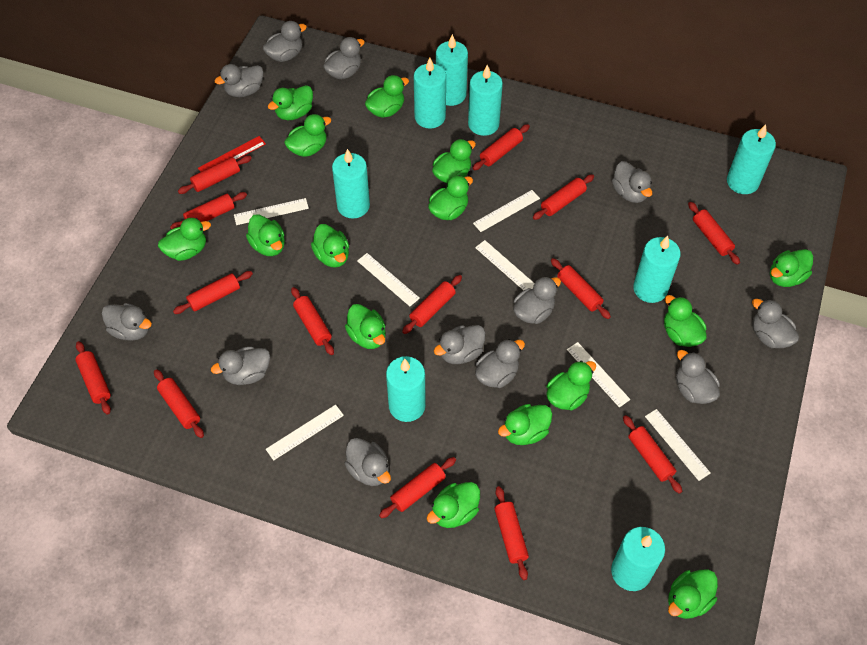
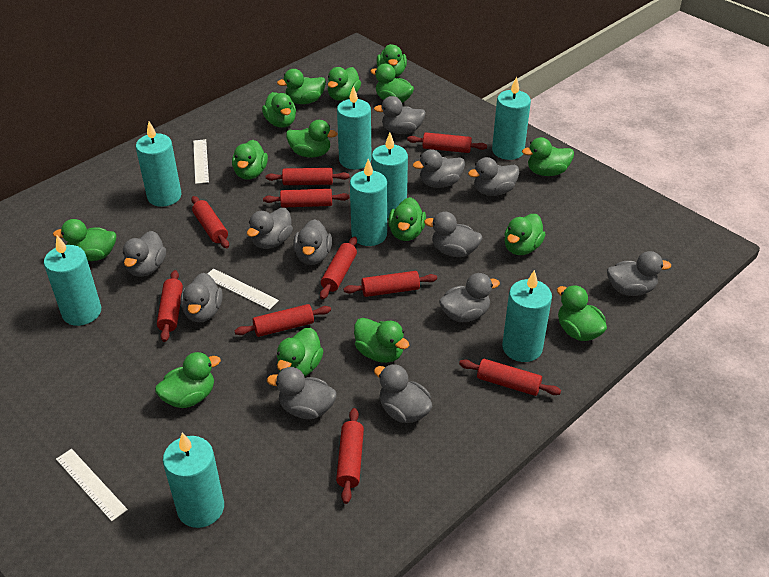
red rolling pin: [75,341,111,415] [154,369,204,438] [170,192,247,230] [173,271,253,314] [178,156,252,194] [291,287,334,355] [379,457,456,518] [402,275,462,334] [473,124,530,170] [494,486,529,580] [533,174,594,220] [551,258,611,319] [623,415,682,494] [688,202,740,265] = 14 -> [157,270,183,342] [191,196,229,248] [234,304,331,337] [263,189,349,208] [266,168,350,185] [320,236,357,299] [336,408,364,504] [344,271,437,297] [407,132,487,153] [459,359,561,396] = 10
red ruler: [198,136,266,172] = 1 -> none = 0
white ruler: [234,198,309,225] [266,405,344,461] [357,253,420,306] [473,190,540,232] [475,240,535,290] [567,342,630,407] [645,409,710,481] = 7 -> [56,449,128,521] [193,139,209,184] [208,268,279,310] = 3

